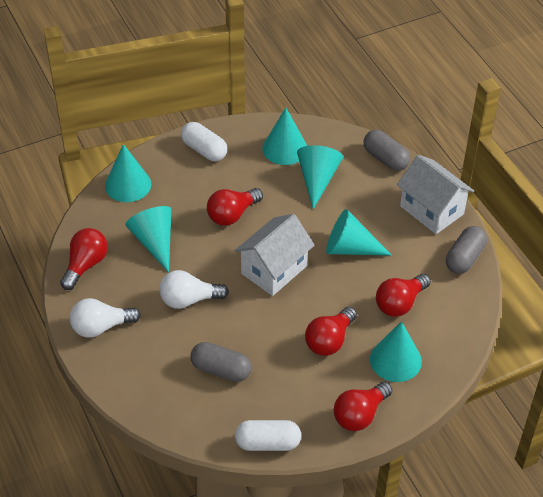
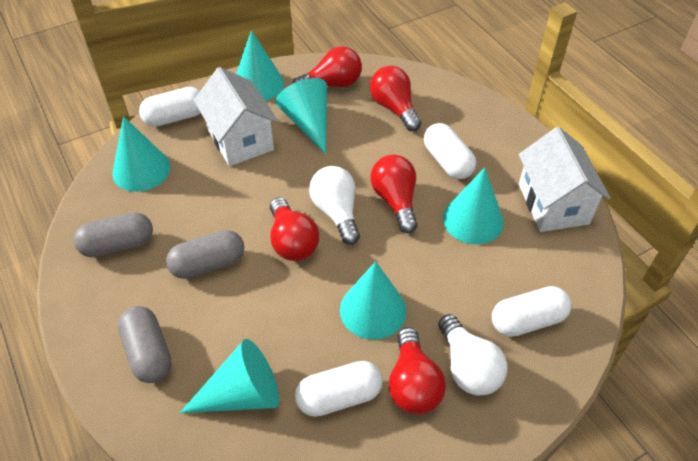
white capsule: [181,122,227,161] [235,420,301,451] = 2 -> [139,87,201,127] [295,361,383,417] [424,123,476,179] [492,286,572,337] = 4

